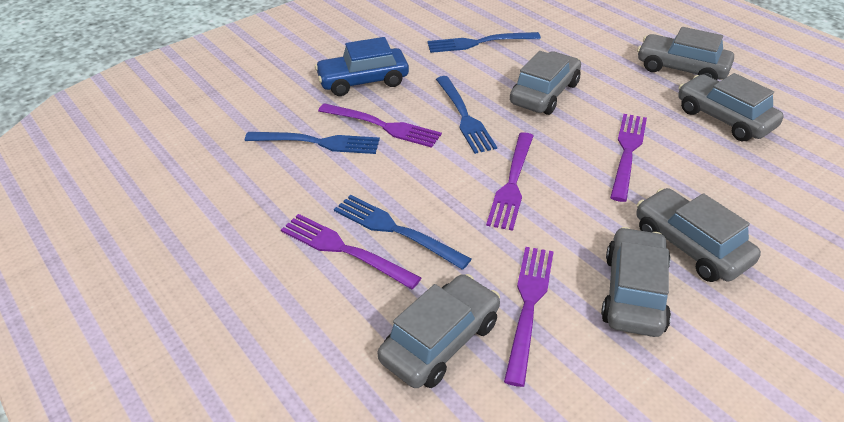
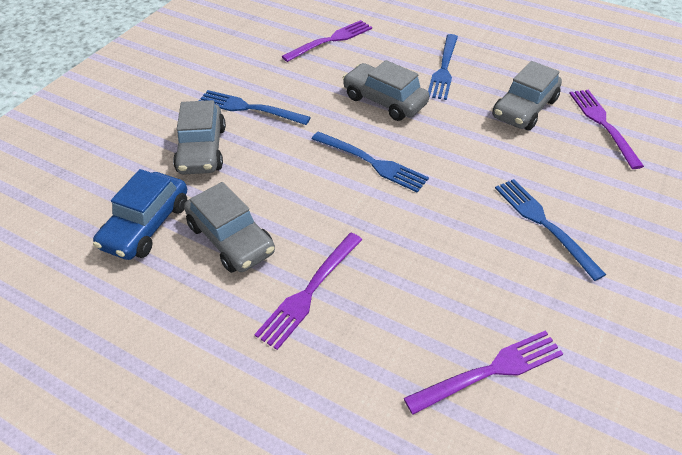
grey car: [378,274,500,388] [510,51,581,115] [601,227,671,337] [636,188,761,282] [637,27,734,80] [678,73,784,141] = 6 -> [173,100,226,174] [184,182,275,273] [343,60,430,121] [492,61,562,130] = 4
purple fork: [281,214,421,289] [318,103,442,148] [486,132,533,231] [504,247,554,387] [610,114,647,202] = 5 -> [254,233,362,350] [281,20,372,62] [404,330,563,415] [569,90,644,169] = 4

